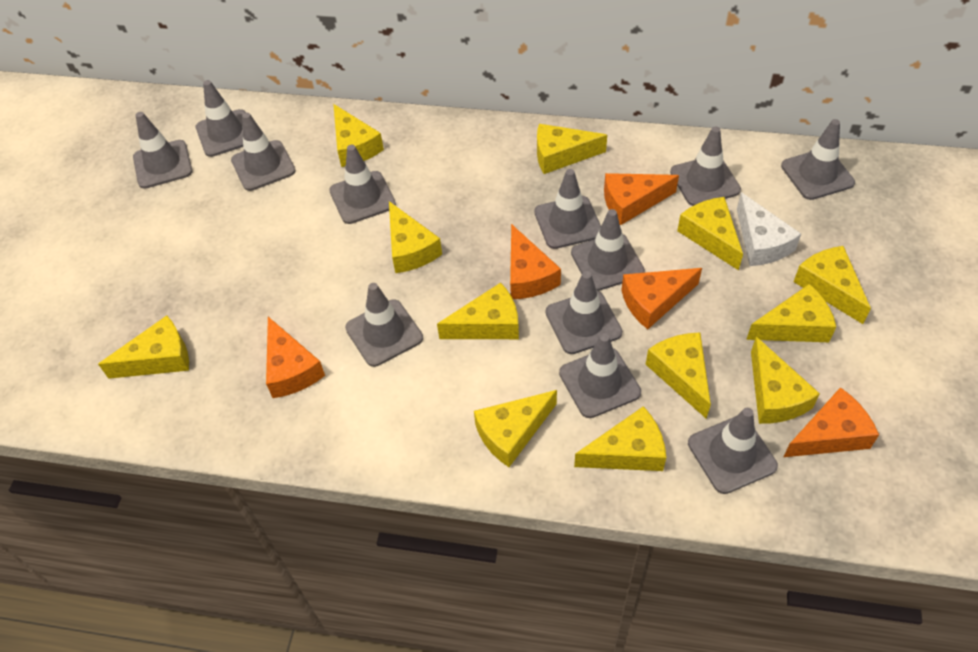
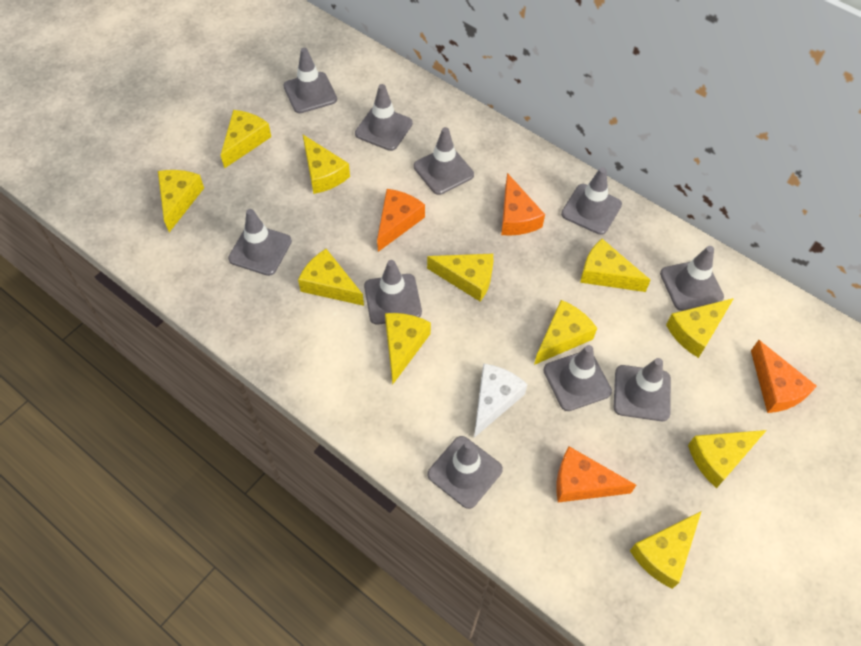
grey traffic cone: [133,112,192,189] [196,80,246,157] [231,113,296,191] [329,145,396,224] [345,283,423,367] [534,169,601,249] [546,271,622,354] [559,333,641,418] [571,209,645,291] [670,126,741,206] [688,408,778,494] [781,119,855,200] = 12 -> [228,209,292,276] [284,48,337,113] [355,84,413,151] [364,260,422,325] [414,127,474,195] [427,436,503,509] [543,345,612,411] [561,167,622,235] [614,358,671,421] [660,246,724,311] = 10
orange cheese: [266,317,325,398] [510,224,561,299] [604,173,679,225] [621,268,702,329] [783,387,879,457] = 5 -> [377,189,425,252] [501,173,545,236] [556,446,636,502] [751,340,817,413] = 4
yellow cheese: [98,316,189,379] [333,104,384,167] [389,201,442,273] [437,283,519,339] [474,390,557,467] [537,124,607,174] [574,406,666,471] [645,332,711,419] [677,197,743,270] [746,284,836,342] [751,337,820,424] [794,246,871,324] = 12 -> [158,170,204,232] [221,110,271,169] [298,249,364,306] [303,135,350,194] [385,313,431,384] [427,254,493,301] [534,300,597,365] [580,239,651,292] [630,512,701,589] [666,298,734,358] [688,430,767,488] = 11

